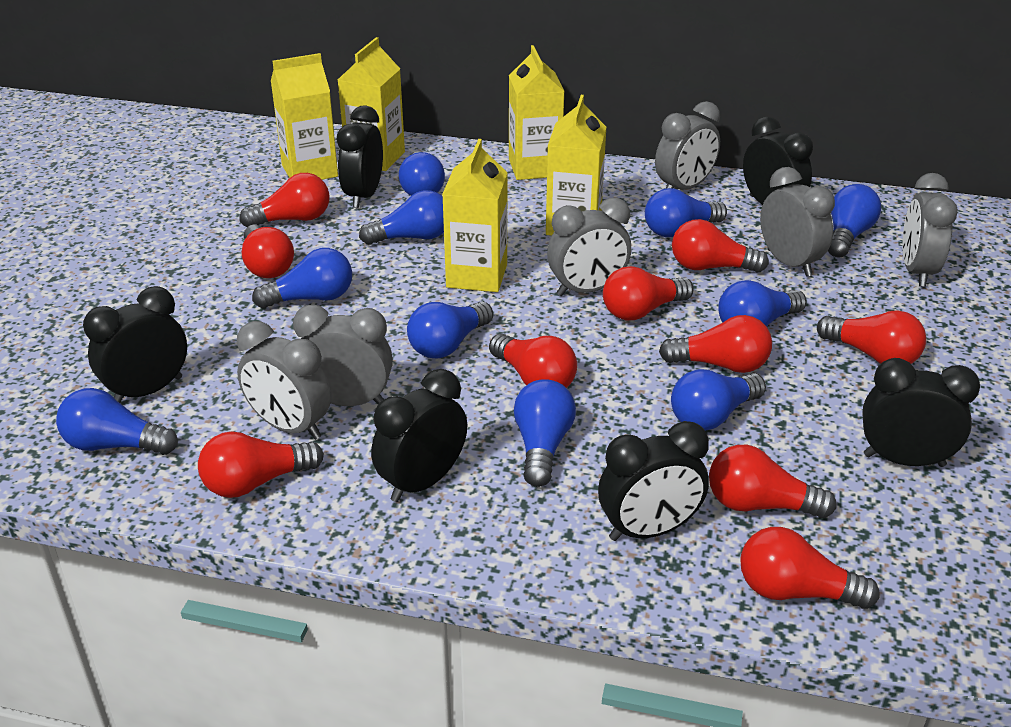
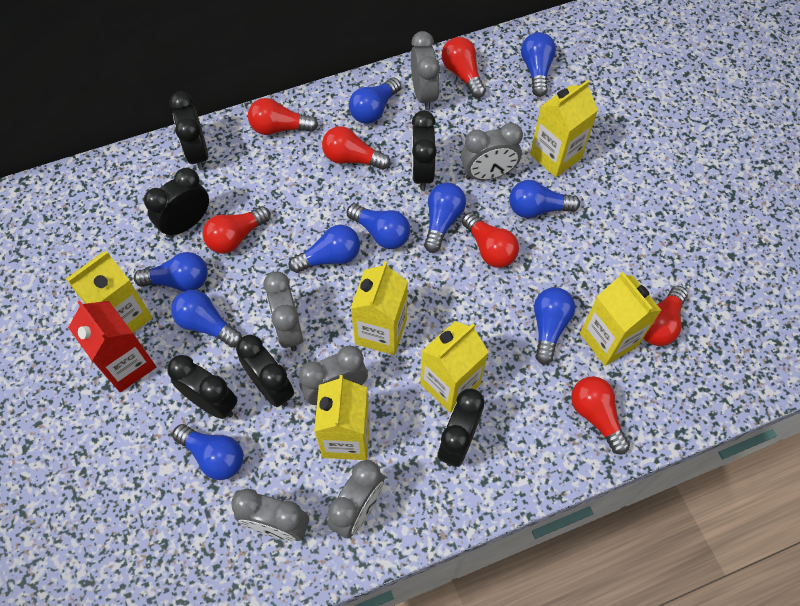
red carton: none = 0 -> [68,300,156,392] = 1
red light bulb: [198,431,324,498] [240,173,329,227] [242,225,294,278] [489,334,577,388] [603,266,694,320] [659,315,772,373] [672,219,769,272] [709,445,836,518] [740,527,879,609] [817,310,926,364] = 10 -> [203,206,271,254] [248,98,318,135] [322,126,391,170] [442,37,486,98] [462,212,519,268] [571,376,630,455] [643,286,688,346] = 7
yellow carton: [271,53,338,180] [338,37,405,171] [442,139,508,292] [509,45,565,180] [546,95,606,236] = 5 -> [66,251,153,333] [314,375,370,460] [350,261,408,355] [420,321,489,413] [530,80,598,177] [580,272,662,366] = 6

